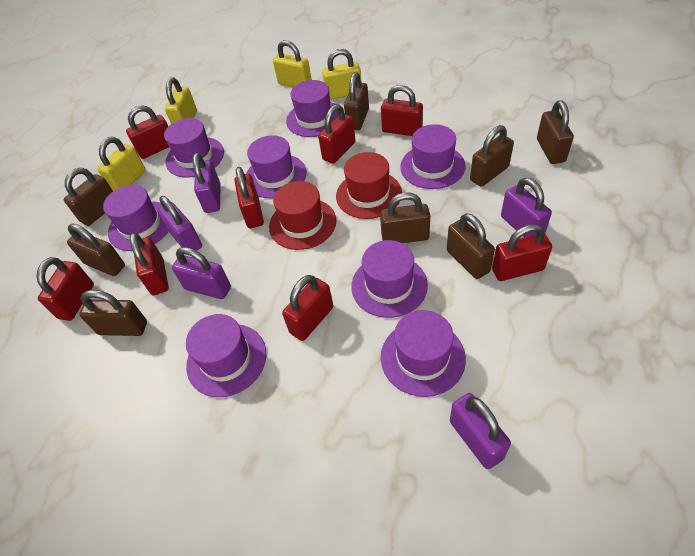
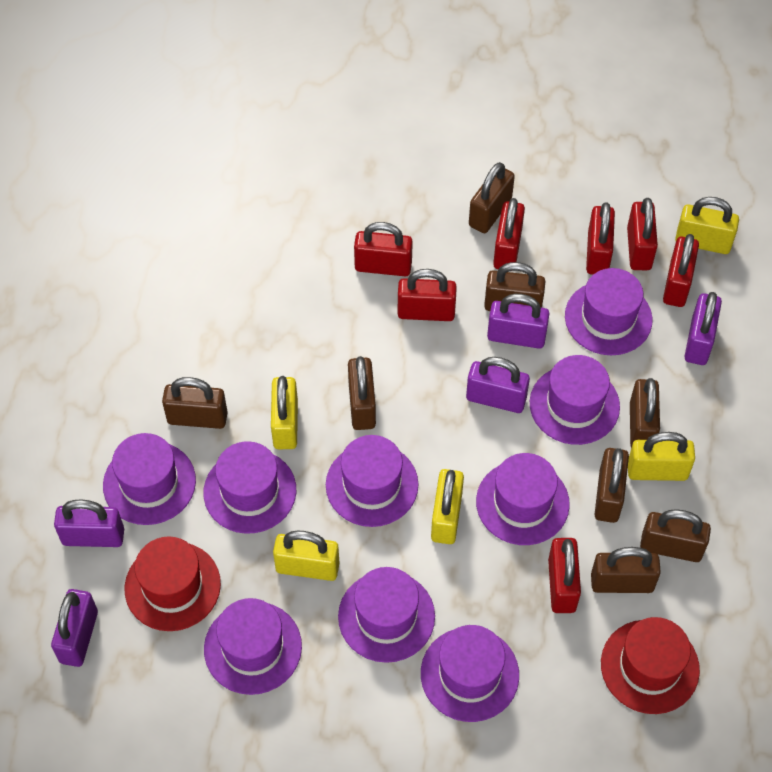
purple hat: [103,185,169,251] [164,118,224,178] [186,314,266,397] [246,135,307,198] [286,80,339,137] [351,240,428,318] [381,310,466,397] [400,124,466,189] = 8 -> [103,433,196,525] [203,441,296,534] [204,598,302,695] [326,435,419,527] [338,567,435,663] [421,625,519,722] [476,453,570,545] [530,355,620,445] [565,268,652,355] = 9
red padlock: [36,257,94,321] [126,105,169,159] [130,232,169,295] [235,167,264,228] [282,275,333,341] [318,104,356,164] [381,85,423,136] [492,224,552,281] = 8 -> [354,222,413,276] [398,269,457,321] [493,198,525,269] [548,538,581,613] [586,202,615,275] [627,198,658,270] [663,234,699,307] = 7
yellow padlock: [97,137,146,191] [165,77,197,124] [273,40,312,87] [322,49,362,100] = 4 -> [271,376,298,449] [273,531,339,581] [431,469,464,544] [628,432,695,481] [675,197,739,254] = 5

